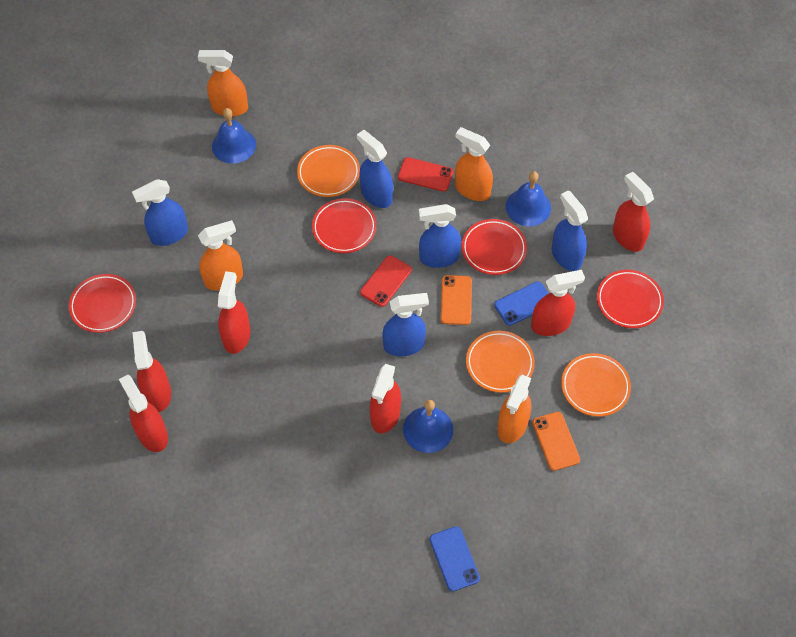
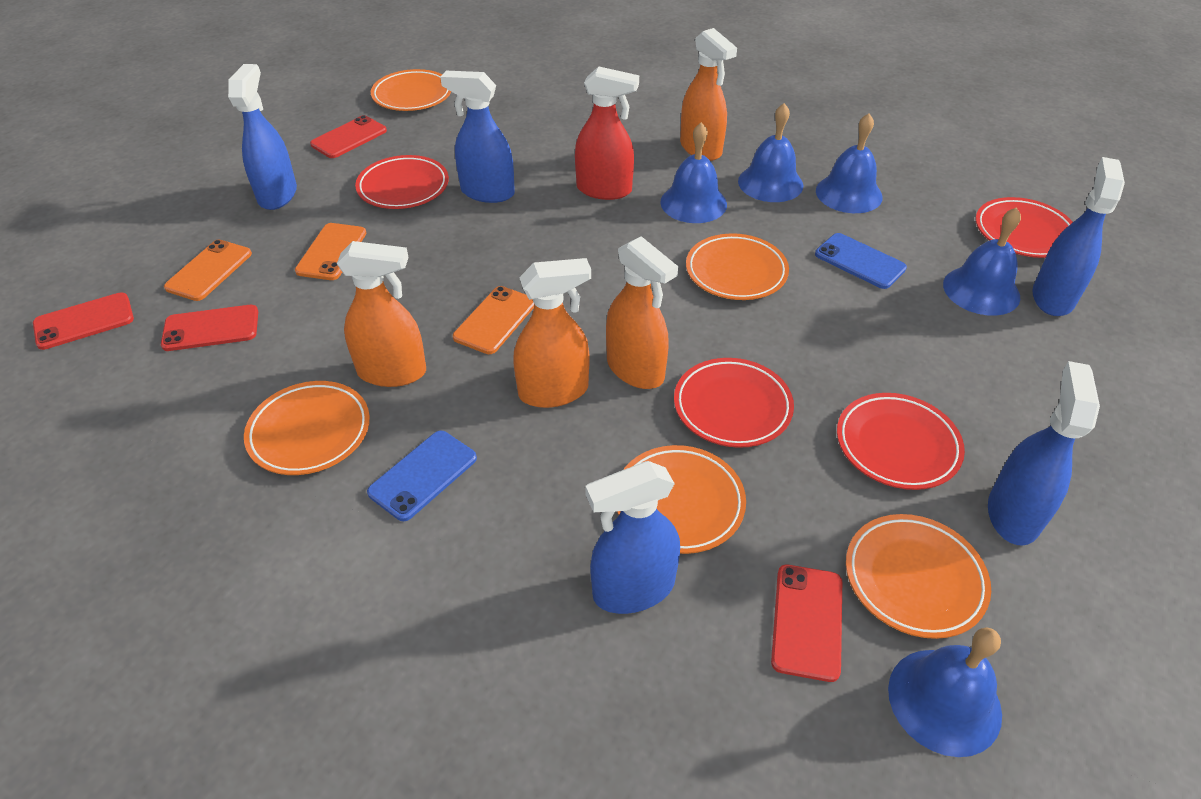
blue bell: [212,108,256,164] [403,400,453,453] [506,171,551,226] = 3 -> [660,122,727,223] [738,103,804,202] [816,113,883,213] [888,627,1002,757] [943,207,1021,316] = 5
orange phone: [441,275,472,325] [532,412,580,471] = 2 -> [164,240,252,301] [295,223,366,280] [453,286,534,354] = 3
orange plate: [297,145,360,197] [466,331,535,393] [561,353,631,417] = 3 -> [244,381,370,475] [371,69,451,111] [617,445,746,554] [686,233,789,300] [846,514,991,639] = 5
red phone: [360,255,412,307] [398,157,453,192] = 2 -> [33,292,134,350] [161,305,258,351] [310,115,387,158] [771,565,842,682] = 4
red spray bottle: [119,375,168,452] [132,331,171,412] [218,271,250,354] [370,364,401,433] [531,270,585,336] [613,172,654,252] = 6 -> [575,66,639,200] = 1

